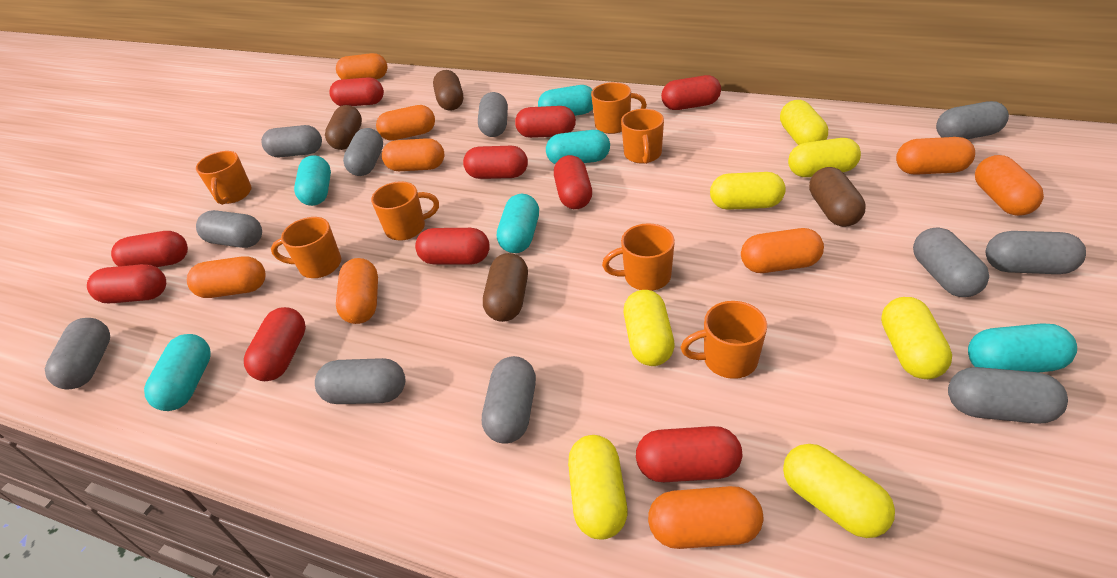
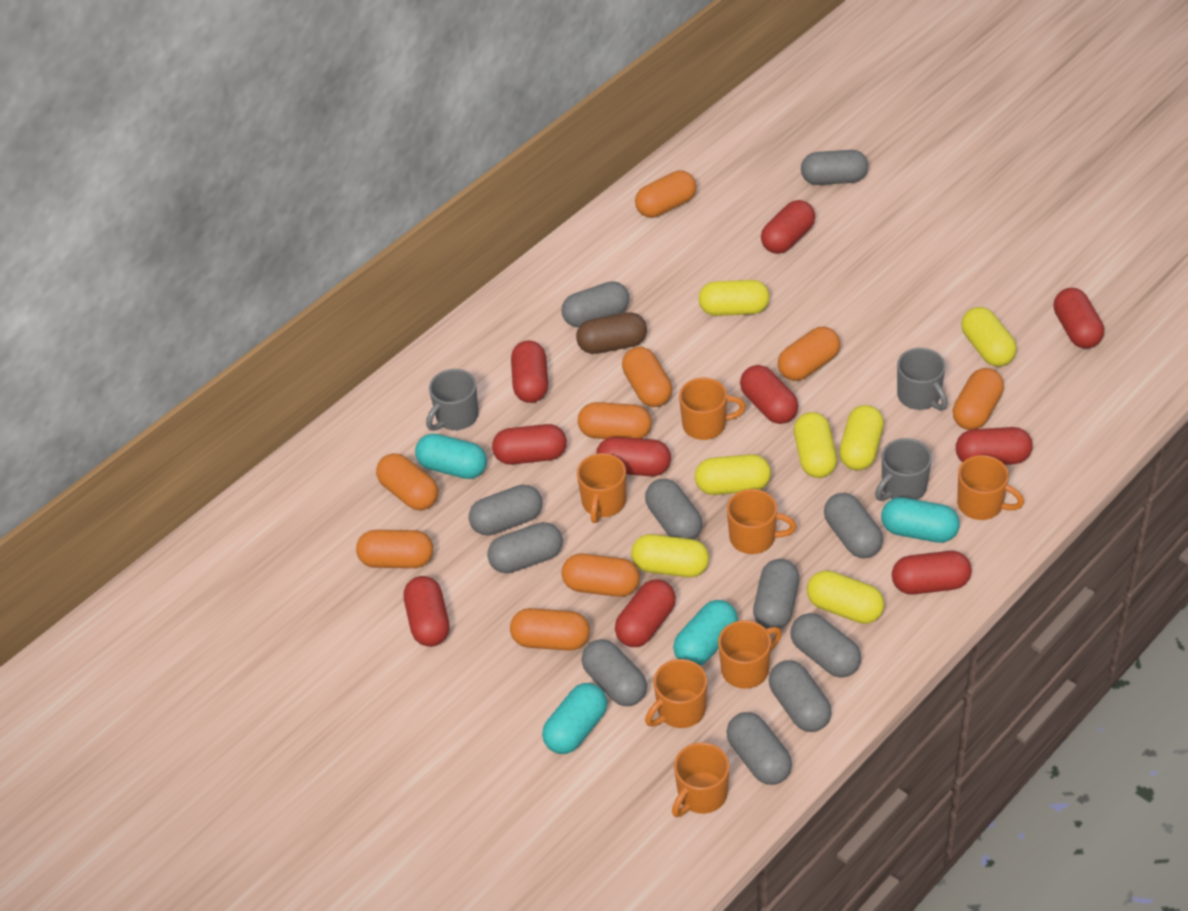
brown capsule: [325,105,362,150] [433,70,463,111] [483,253,528,322] [809,167,866,227] = 4 -> [576,312,647,354] = 1
grey mug: none = 0 -> [426,369,479,431] [875,438,932,501] [897,348,948,410] = 3
turquoise capsule: [144,334,211,411] [294,155,331,206] [497,194,539,253] [538,85,593,116] [546,130,610,164] [968,323,1077,373] = 6 -> [415,434,487,479] [542,683,607,754] [673,600,738,665] [881,497,960,543] = 4

